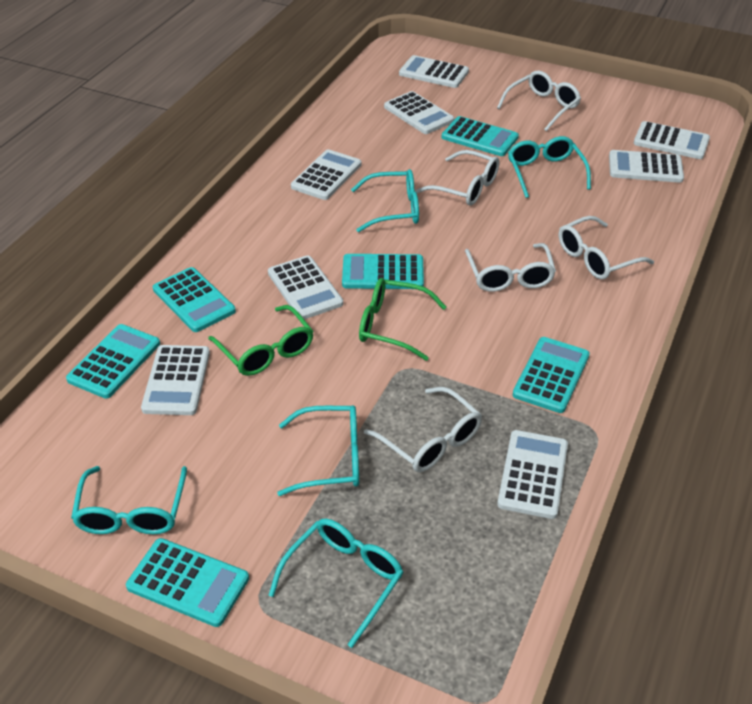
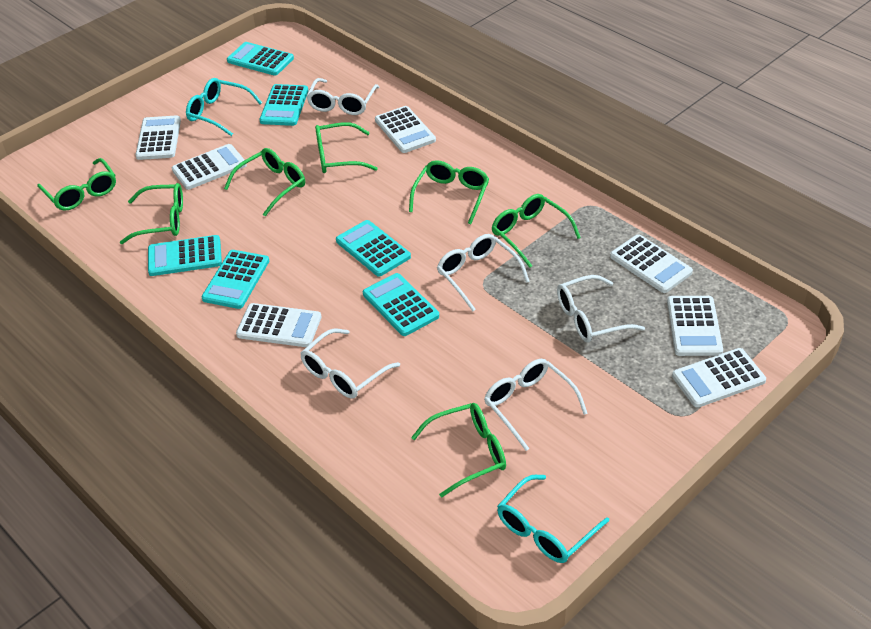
green glasses: [208,305,313,376] [359,278,446,361] = 2 -> [37,158,116,211] [120,183,183,244] [224,148,305,216] [315,122,378,173] [409,160,489,224] [411,403,506,498] [491,194,581,268] = 7
turquoise glasses: [71,466,187,534] [269,519,403,648] [277,405,359,496] [351,169,419,232] [508,136,591,198] = 5 -> [186,78,262,136] [497,475,609,563] = 2
white calculator: [141,345,210,415] [268,255,343,319] [291,149,361,200] [384,91,454,134] [399,55,469,88] [497,430,568,519] [609,150,684,183] [634,121,710,159] = 8 -> [135,115,181,160] [172,144,247,190] [236,303,321,347] [375,106,436,153] [610,234,693,293] [667,296,723,356] [672,348,766,408] = 7

